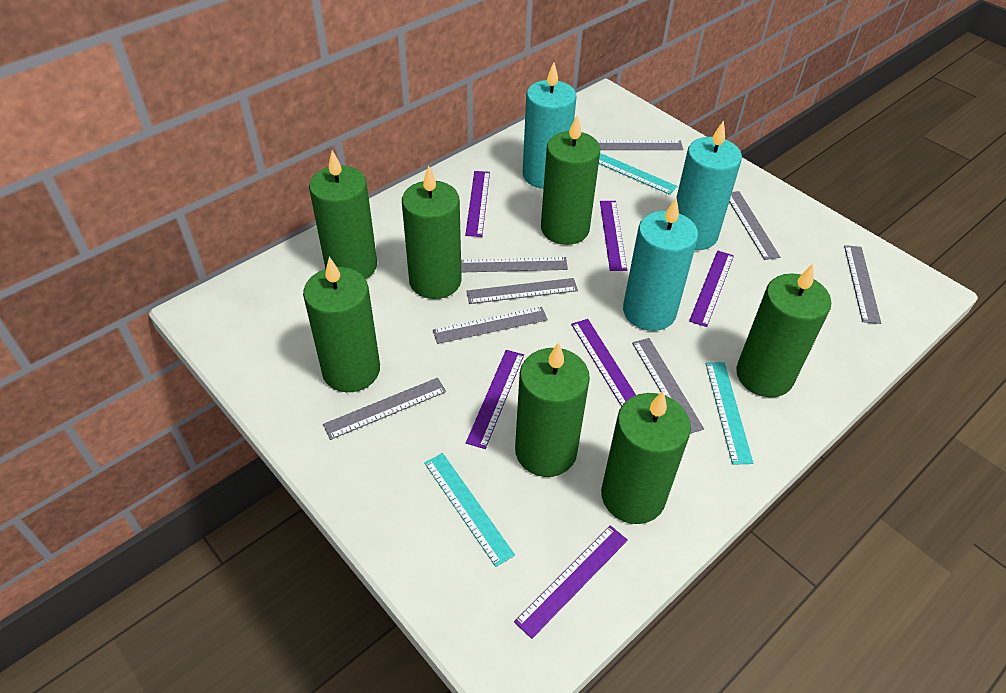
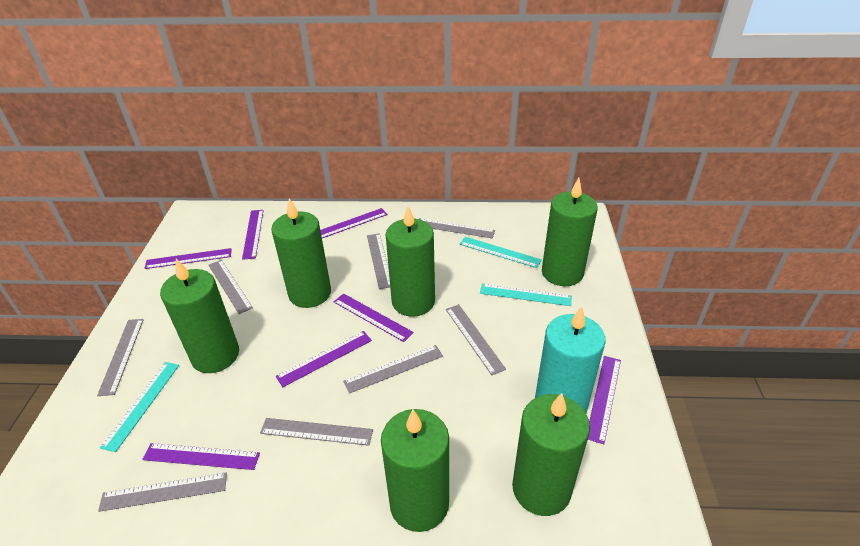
green candle: [303,257,380,392] [309,151,377,279] [402,166,462,299] [515,342,590,477] [541,115,601,245] [601,391,691,524] [736,264,831,397] = 7 -> [160,259,239,373] [271,198,331,308] [381,409,449,532] [386,206,435,317] [512,393,590,516] [542,178,598,286] = 6
purple ruler: [465,171,490,237] [466,350,524,449] [514,525,628,639] [571,319,636,407] [600,201,627,271] [689,250,734,327] = 6 -> [142,443,260,470] [144,248,232,269] [242,210,264,260] [276,331,372,387] [320,208,387,238] [334,293,414,342] [588,356,621,444] = 7
turquoise candle: [523,63,577,189] [623,198,698,331] [676,120,742,250] = 3 -> [535,306,606,413] = 1

